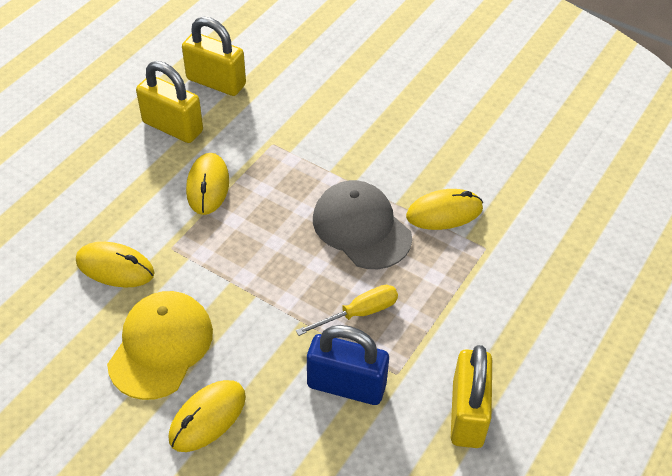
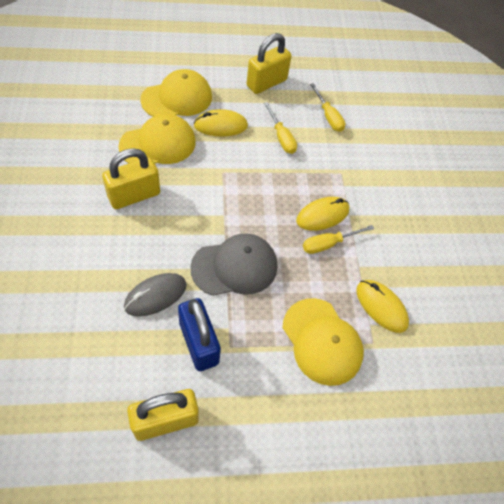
grey mouse: none = 0 -> [124,273,187,317] = 1
yellow cap: [107,291,213,400] = 1 -> [118,113,196,164] [140,69,212,116] [283,298,364,386] = 3
yellow mouse: [76,242,155,287] [168,380,246,452] [186,153,229,215] [406,189,483,230] = 4 -> [194,109,248,137] [296,197,349,231] [356,280,409,333] = 3
yellow screwdriver: [296,285,398,336] = 1 -> [264,102,297,154] [303,225,374,254] [310,83,345,132] = 3

